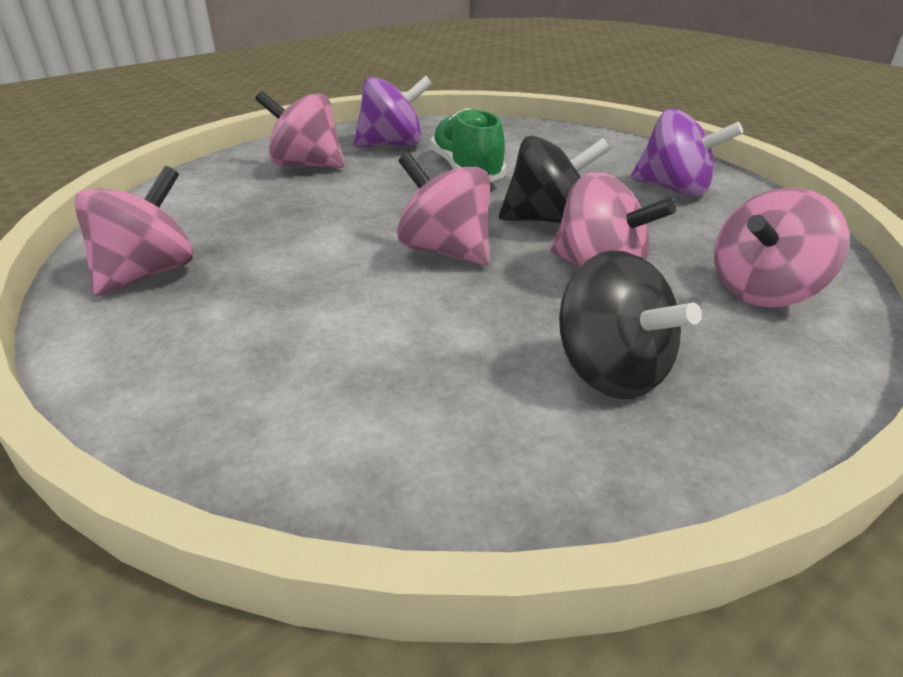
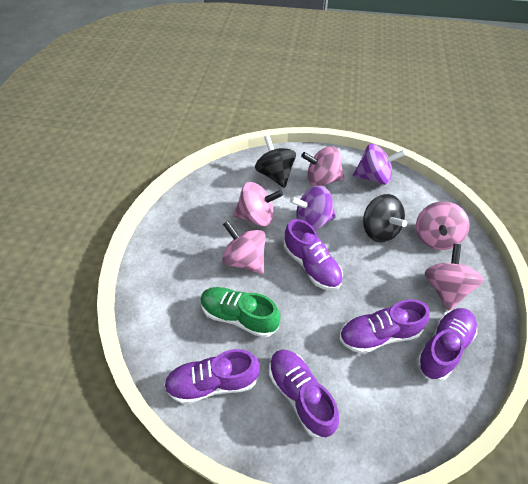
purple shoe: none = 0 -> [164,349,260,404] [269,349,339,438] [284,219,343,291] [339,299,430,354] [416,308,477,381] = 5

